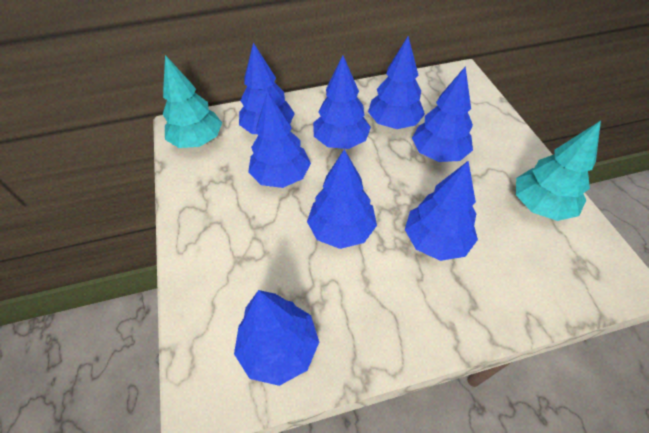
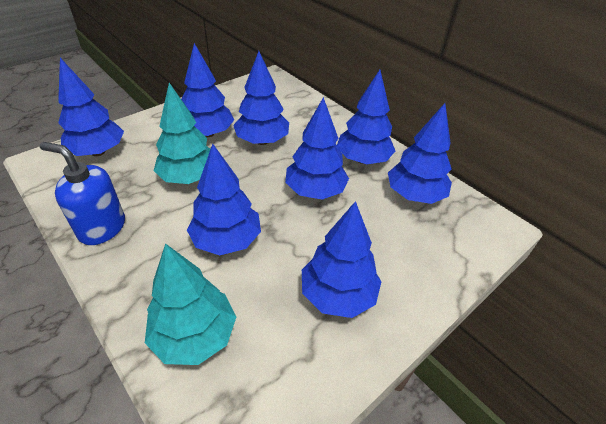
blue soap dispenser: none = 0 -> [40,142,125,245] = 1

